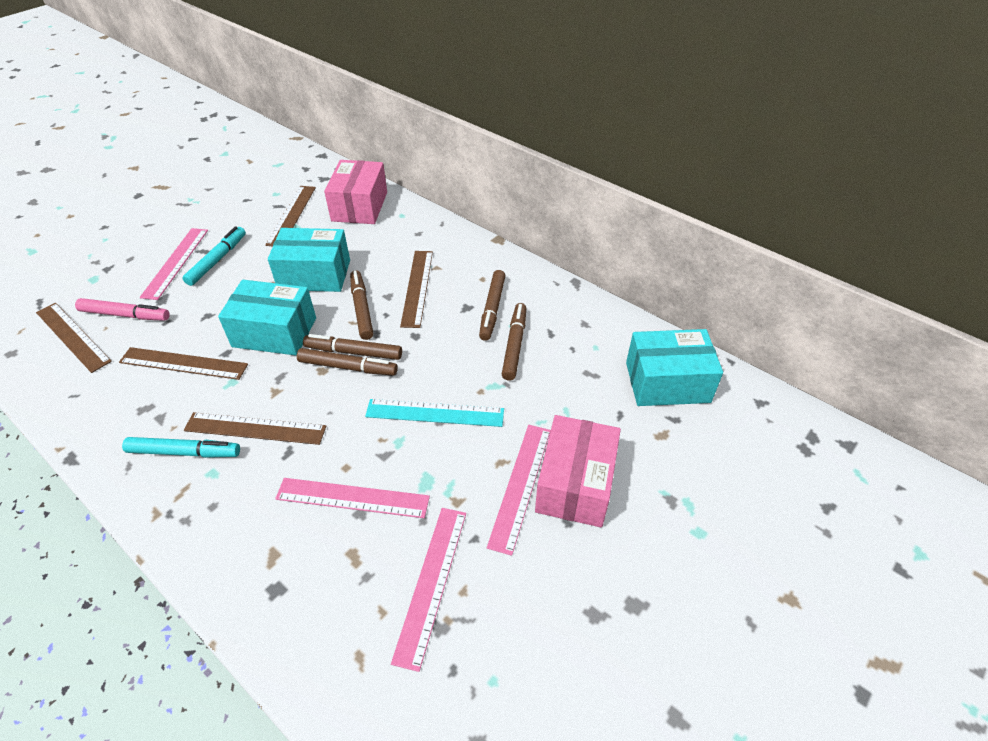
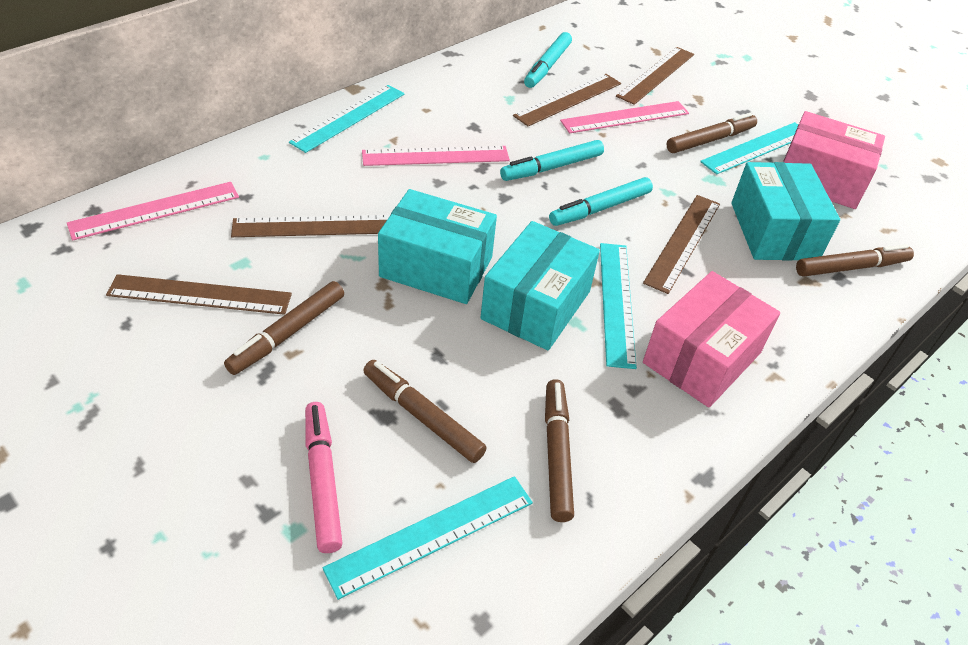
pink ruler: [140,228,208,300] [275,478,430,518] [391,508,466,672] [487,425,551,556] = 4 -> [67,182,239,241] [362,146,510,166] [560,101,689,133] = 3
turquoise marker: [122,437,240,458] [182,227,246,286] = 2 -> [500,140,604,181] [524,32,572,88] [549,177,653,226] = 3
turquoise ruler: [365,399,504,427] = 1 -> [289,85,404,153] [323,476,533,600] [600,243,637,369] [700,122,798,174] = 4

